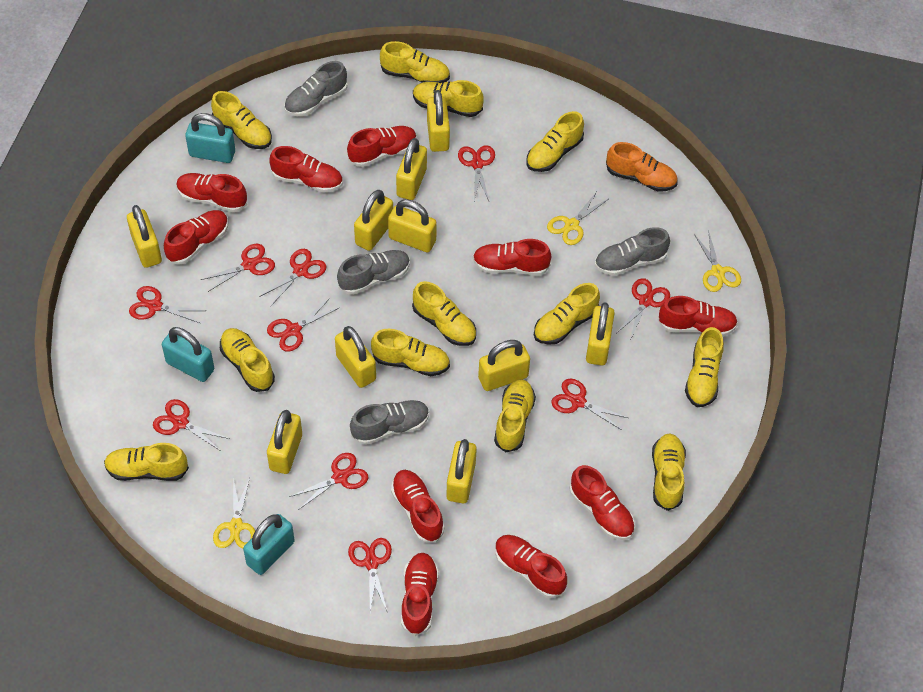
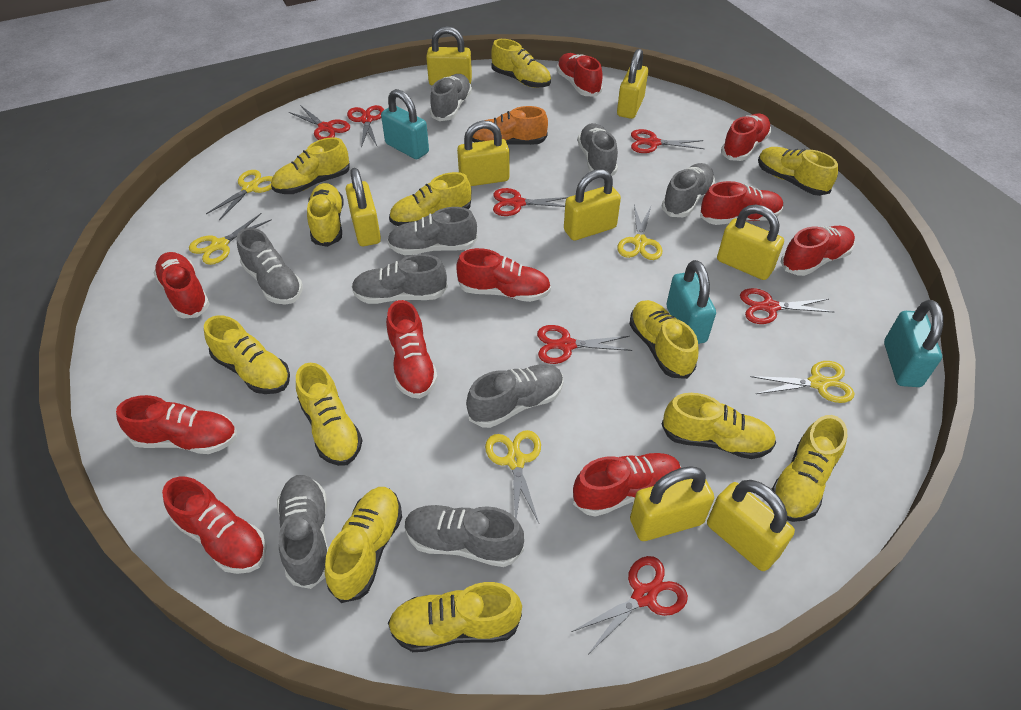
grey shoe: [284,61,348,116] [337,250,410,295] [350,400,429,445] [595,227,670,276] = 4 -> [237,228,303,305] [277,475,328,589] [352,254,448,304] [387,207,477,255] [405,505,524,567] [430,74,472,121] [466,364,564,428] [577,123,618,176] [662,163,715,217] = 9
red scissors: [129,286,205,323] [153,399,230,450] [201,244,275,292] [259,249,326,306] [267,298,340,352] [289,453,368,510] [348,538,392,613] [458,145,495,201] [551,379,628,430] [617,278,670,340] = 10 -> [289,105,350,140] [347,105,384,148] [493,188,568,216] [537,325,632,364] [572,556,688,653] [631,129,704,153] [740,288,835,324] = 7
yellow padlock: [127,205,162,268] [267,410,302,474] [335,326,376,388] [354,190,393,251] [388,199,437,252] [396,138,427,200] [427,90,450,152] [446,439,477,503] [478,340,530,391] [586,302,615,365] = 10 -> [346,168,381,246] [426,26,472,86] [457,120,509,186] [564,169,621,241] [617,49,648,119] [630,466,714,541] [707,480,795,571] [717,204,784,280] = 8
yellow scissors: [213,478,255,549] [547,193,608,245] [694,230,741,292] = 3 -> [189,213,272,265] [206,170,273,220] [485,430,541,523] [617,205,663,260] [750,361,855,403] = 5

